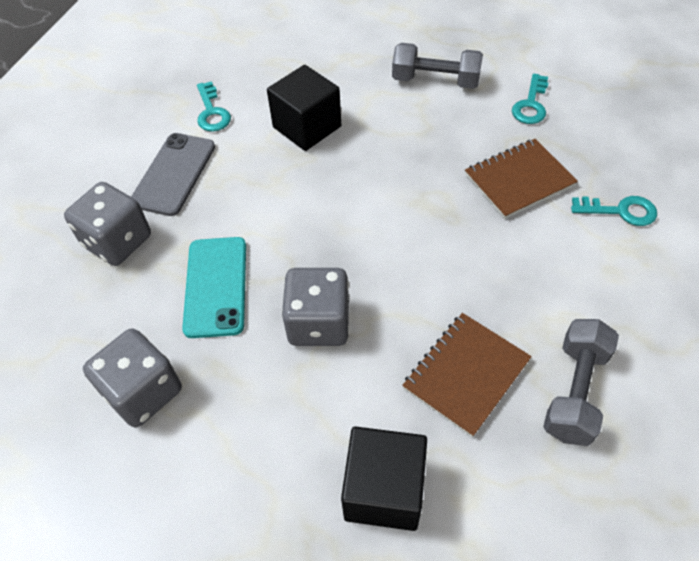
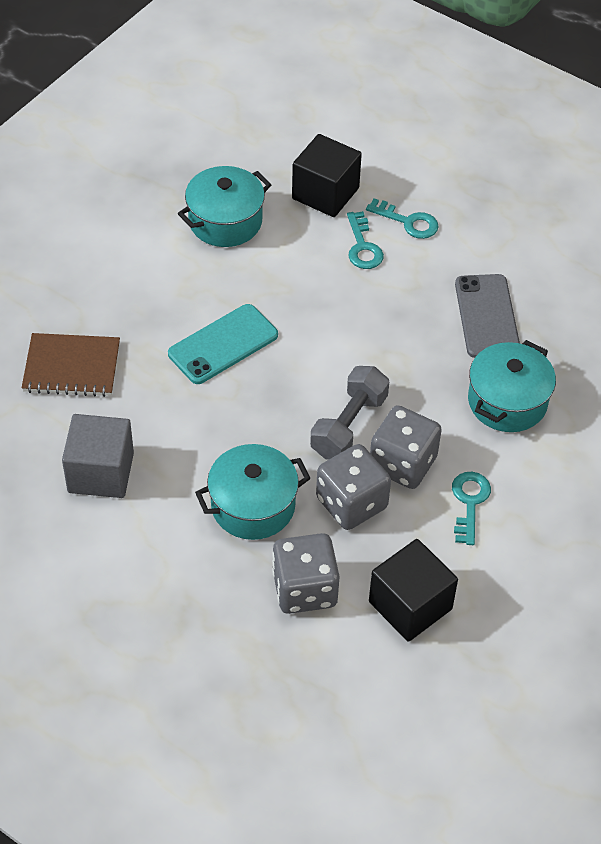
brown notebook: [402,313,532,437] [465,139,578,219] = 2 -> [22,333,120,397] = 1
grey cube: none = 0 -> [62,414,134,498] = 1
grey dumbbell: [392,43,483,89] [543,319,619,446] = 2 -> [310,366,389,460] = 1
turquoise pot: none = 0 -> [178,166,271,247] [195,444,310,540] [468,340,556,432] = 3

